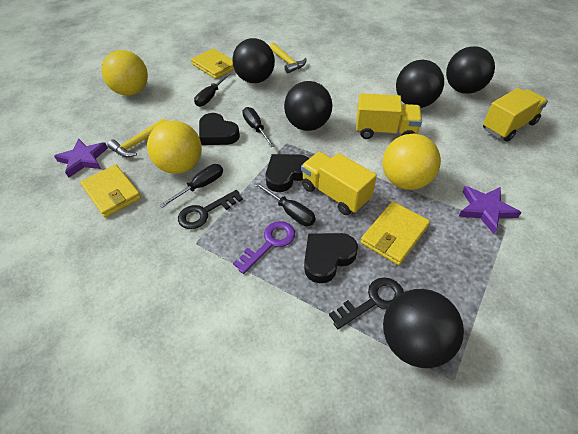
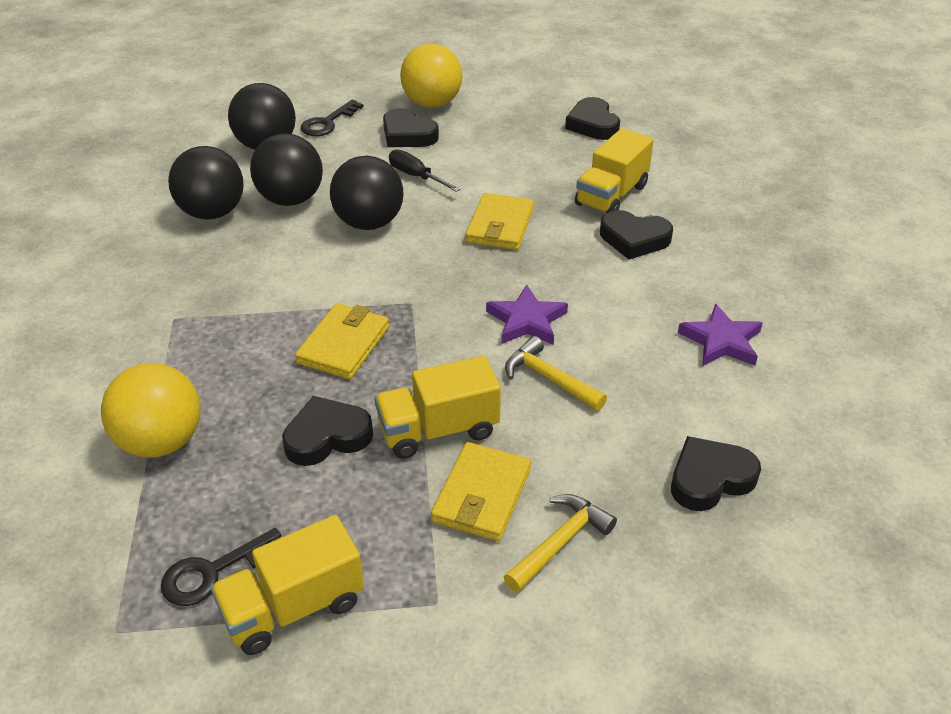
black ball: [232,38,275,83] [284,81,332,131] [383,289,464,368] [396,60,444,108] [446,46,495,94] = 5 -> [168,146,244,220] [228,83,296,150] [250,133,323,206] [330,156,404,230] = 4
black heart: [199,113,240,145] [265,154,309,192] [304,233,358,283] = 3 -> [282,396,373,466] [383,108,439,147] [565,97,620,140] [600,210,673,259] [671,436,761,511] = 5
black screwdriver: [160,164,223,208] [194,73,231,107] [242,107,275,147] [255,183,316,226] = 4 -> [389,149,460,192] = 1
purple key: [233,221,295,274] = 1 -> none = 0
yellow ball: [101,50,148,96] [147,120,202,174] [383,134,441,190] = 3 -> [101,363,201,458] [400,43,462,108] = 2

